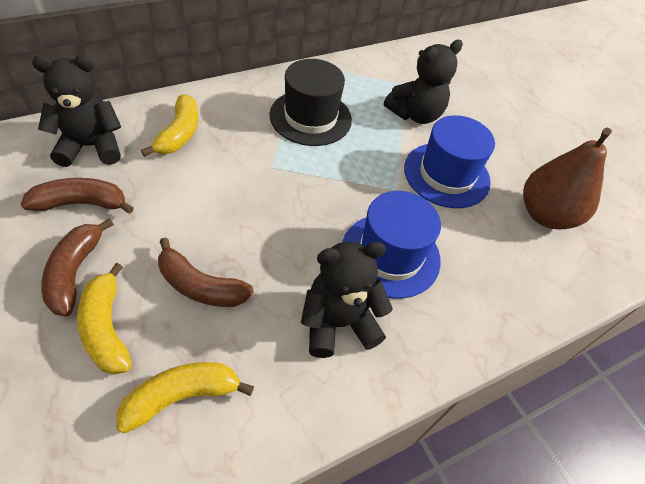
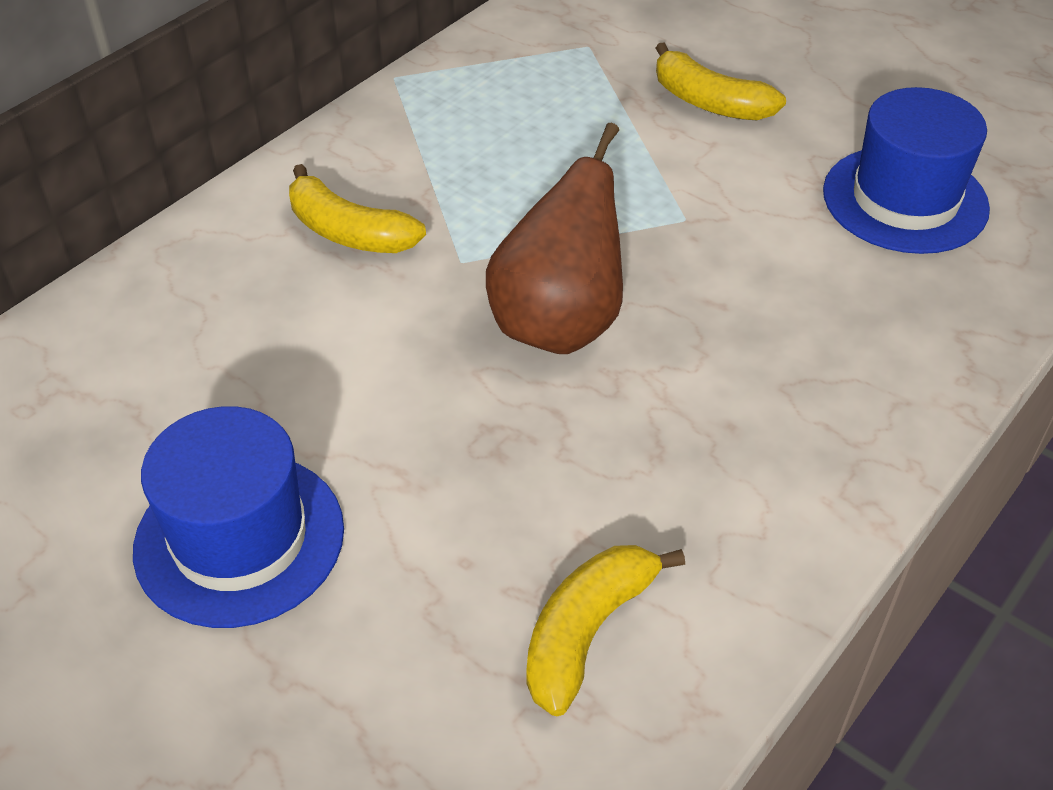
black hat: [270,59,352,146] = 1 -> none = 0
black teddy bear: [32,55,121,167] [301,242,393,358] [384,40,463,124] = 3 -> none = 0
brown banana: [20,178,134,214] [41,218,114,316] [158,237,253,307] = 3 -> none = 0

